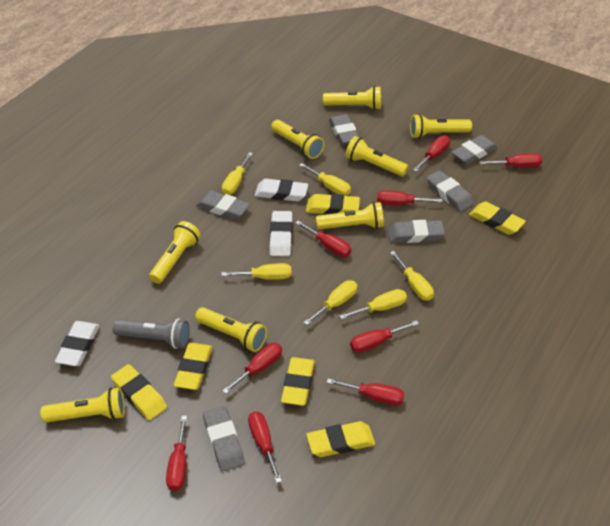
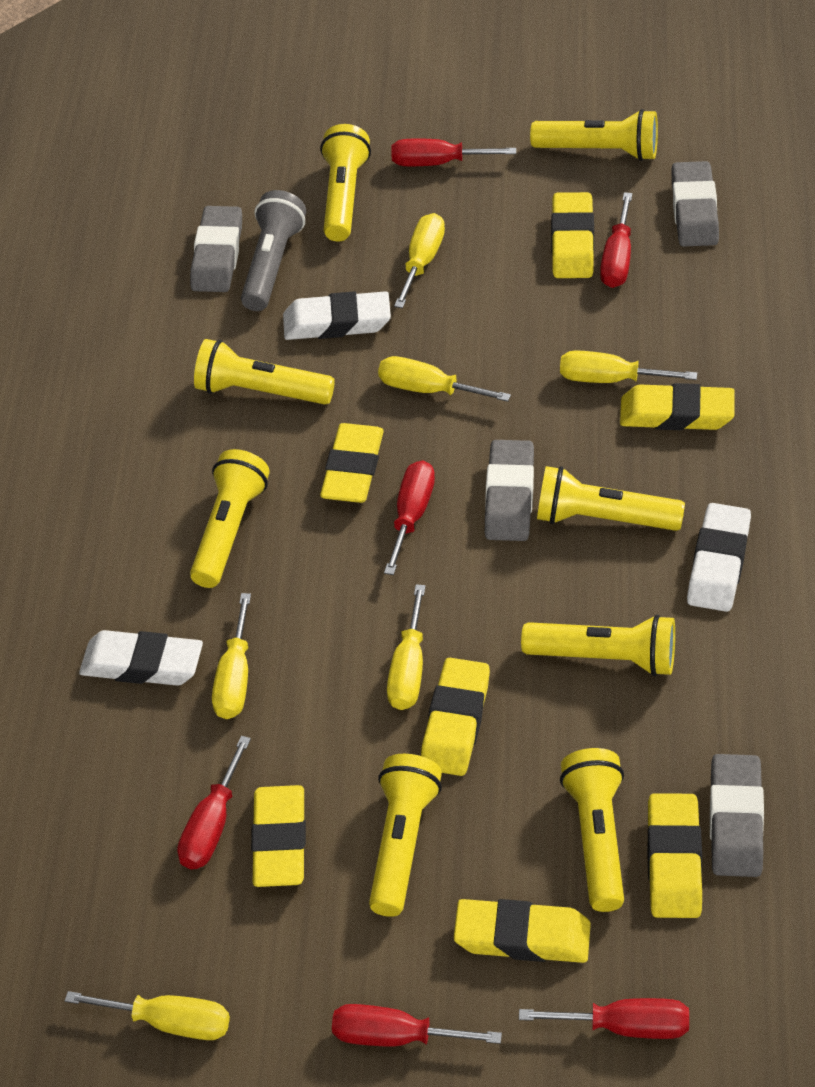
grey eraser: [196,190,250,219] [203,406,245,472] [329,114,360,145] [388,220,445,243] [427,170,474,212] [452,135,497,164] = 6 -> [190,206,242,292] [485,440,534,541] [672,161,719,247] [710,754,764,877] = 4
red screwdriver: [166,416,187,491] [222,343,282,394] [248,412,282,483] [295,221,351,257] [327,379,404,405] [350,320,419,353] [377,191,442,205] [413,135,450,172] [479,153,542,167] = 9 -> [177,736,251,869] [332,1004,502,1046] [384,460,435,575] [391,138,516,166] [519,998,689,1039] [600,192,633,288] = 6
yellow eraser: [111,364,167,420] [174,343,212,390] [281,357,315,406] [306,194,360,215] [306,421,375,457] [469,201,526,235] = 6 -> [251,785,306,887] [320,423,384,503] [421,658,490,776] [454,899,591,963] [551,192,594,278] [620,383,735,430] [647,793,702,918] = 7

